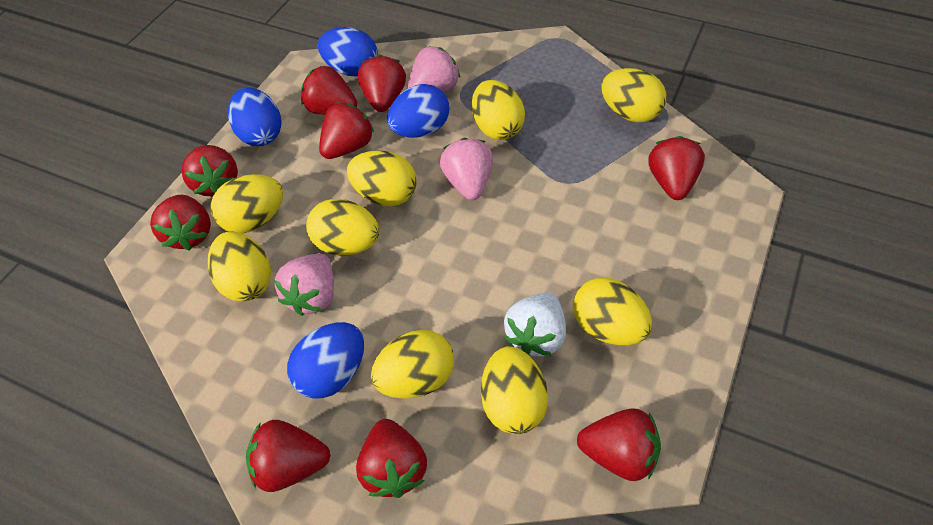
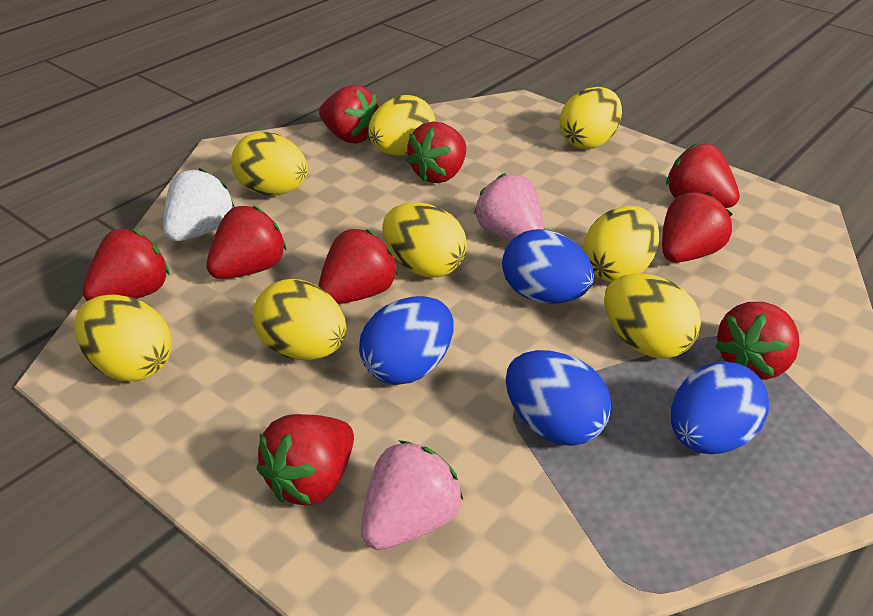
pink strawberry: [274,253,334,316] [408,46,460,92] [440,138,493,200] = 3 -> [361,440,463,550] [474,173,544,241] = 2
yellow egg: [208,231,271,302] [211,174,283,233] [306,199,380,256] [347,150,417,207] [371,330,454,399] [472,80,525,140] [481,346,548,434] [573,278,652,345] [601,68,666,122] = 9 -> [74,294,172,381] [231,132,308,195] [253,279,347,360] [369,95,436,156] [382,202,467,277] [560,87,622,149] [583,206,660,282] [604,274,701,359] = 8

